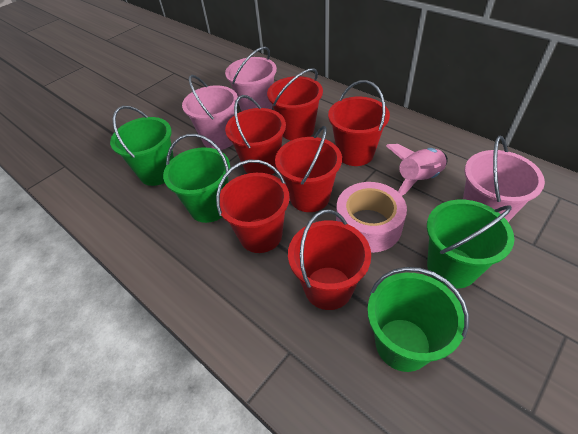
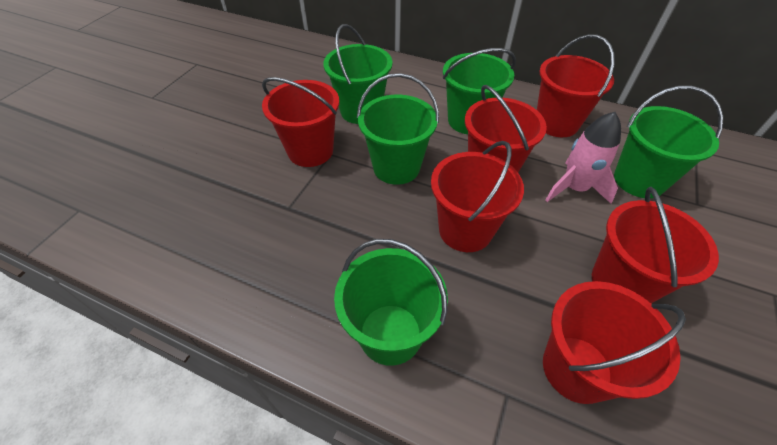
green bucket: [110,106,174,186] [163,134,230,223] [367,267,469,372] [427,200,514,288] = 4 -> [323,24,393,124] [334,239,448,366] [357,73,439,185] [443,48,516,134] [614,86,723,198] = 5
pink bucket: [182,75,238,150] [225,47,277,111] [463,136,545,222] = 3 -> none = 0
pink tape: [336,182,407,253] = 1 -> none = 0

